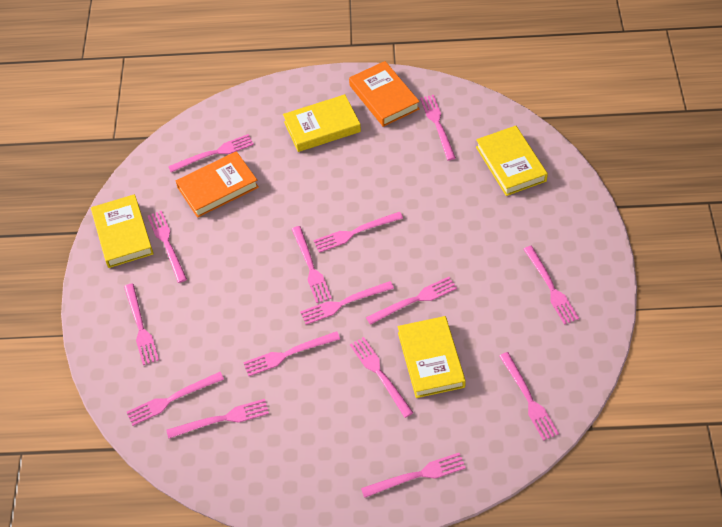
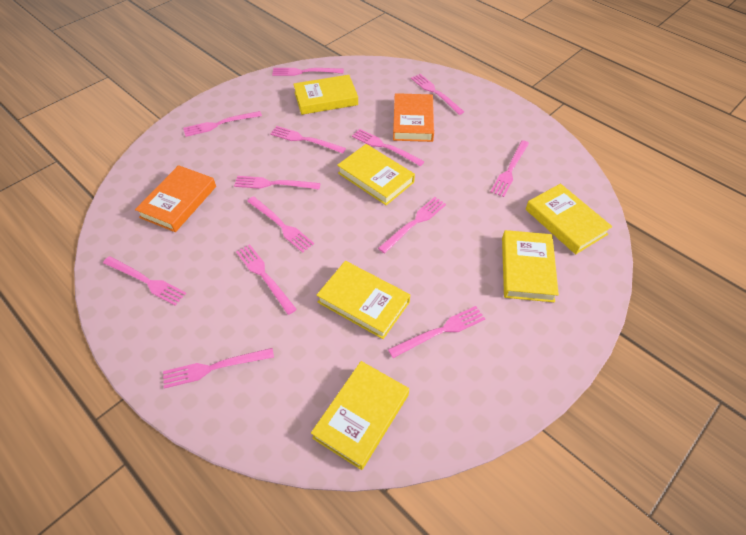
pink fork: [124,283,159,365] [127,372,224,426] [148,211,187,283] [166,399,269,439] [168,134,254,172] [243,331,340,376] [292,226,332,303] [300,281,394,325] [313,212,403,253] [350,337,413,418] [361,453,466,498] [366,277,457,325] [420,95,456,160] [499,352,559,441] [524,246,579,325] = 15 -> [103,256,186,305] [163,348,274,389] [183,111,262,137] [234,176,321,189] [236,244,297,315] [247,196,314,253] [270,126,346,153] [272,68,344,76] [352,129,425,166] [378,197,446,253] [388,306,485,358] [411,74,464,115] [490,140,529,197] = 13
yellow book: [91,194,154,268] [283,94,361,152] [398,316,466,398] [476,126,548,196] = 4 -> [293,75,358,115] [311,361,409,470] [317,261,410,339] [337,144,415,205] [502,230,559,302] [526,184,612,254] = 6

